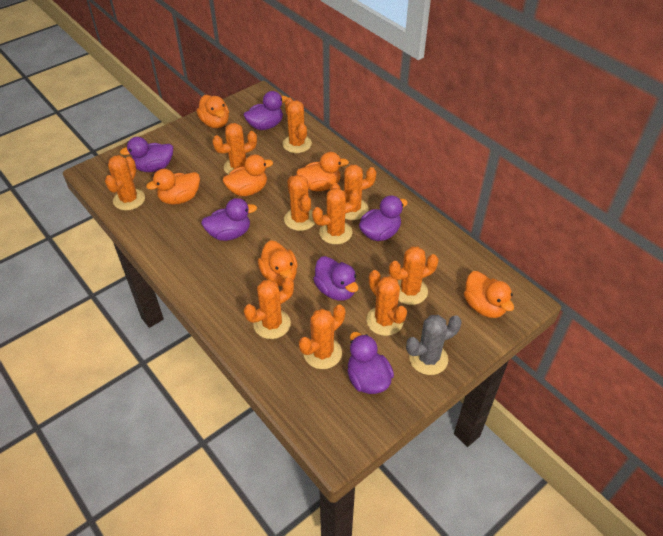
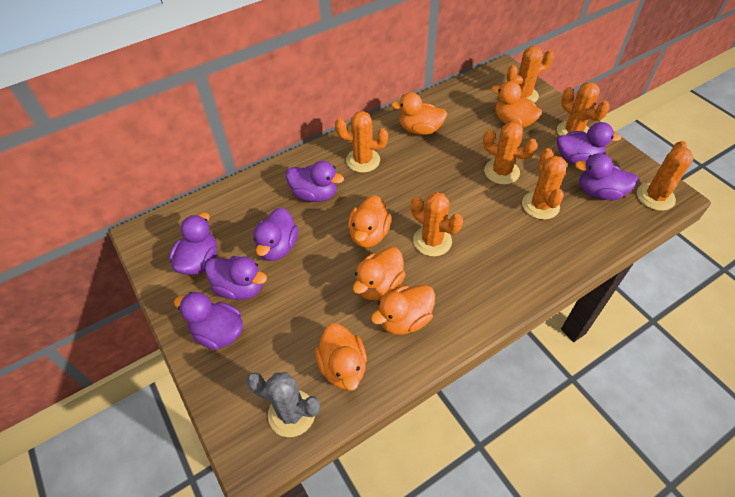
orange cactus: [105,155,145,211] [212,123,257,175] [244,278,294,339] [283,97,312,153] [284,175,315,231] [299,304,345,369] [312,188,360,244] [330,165,376,220] [366,270,407,336] [389,246,439,305] = 10 -> [335,111,388,173] [411,192,463,256] [483,122,538,185] [506,46,554,103] [522,148,567,220] [557,82,610,136] [637,141,694,211] = 7
purple duck: [120,137,173,172] [201,198,257,241] [244,91,288,130] [313,256,358,301] [347,332,394,394] [359,195,408,241] = 6 -> [169,212,217,275] [174,292,243,350] [205,256,267,300] [253,207,298,261] [286,161,344,202] [557,122,621,164] [575,153,639,201] = 7

